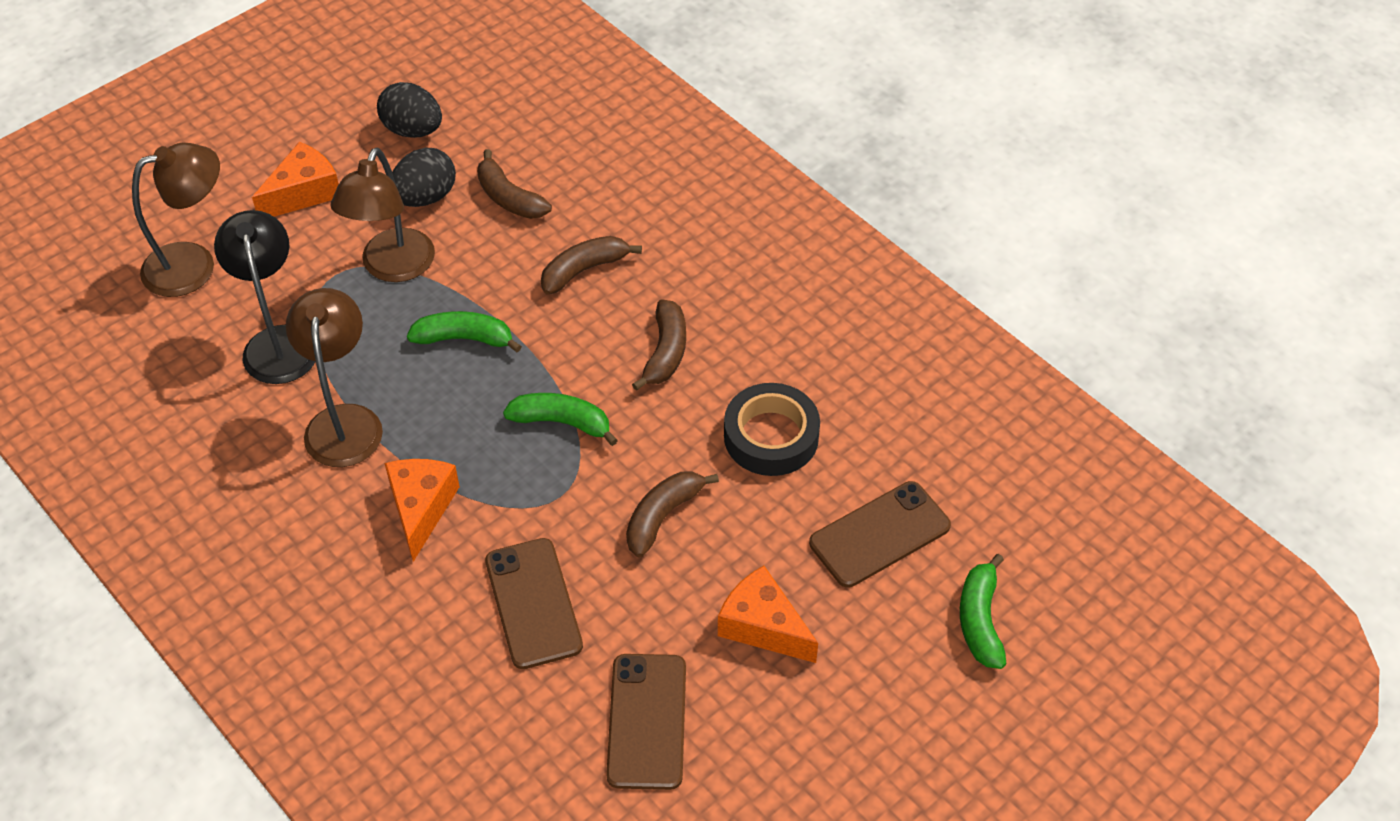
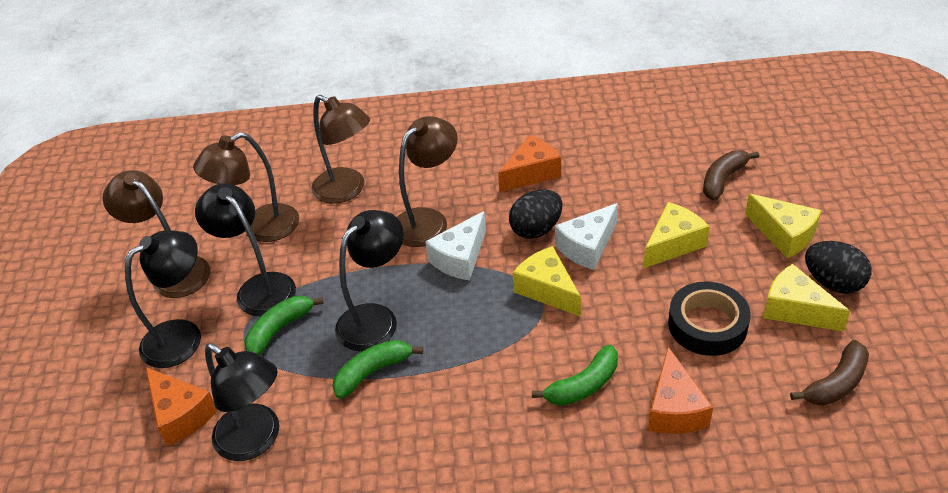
black lamp: [214,210,316,384] = 1 -> [125,230,201,368] [195,183,296,317] [205,343,279,461] [335,210,404,351] = 4
brown banana: [477,149,552,219] [541,236,642,295] [626,471,719,558] [632,299,686,391] = 4 -> [703,150,759,200] [790,340,869,405] = 2
brown lamp: [132,143,220,297] [286,288,383,467] [331,148,435,282] = 3 -> [103,170,210,298] [193,132,299,242] [311,95,370,204] [397,116,458,247] = 4
brown phone: [485,538,583,669] [606,654,686,790] [809,481,951,588] = 3 -> none = 0
white cheese: none = 0 -> [425,211,486,281] [555,203,618,270] = 2
yellow cheese: none = 0 -> [513,246,581,317] [643,202,710,268] [745,194,821,258] [763,264,850,332] = 4

